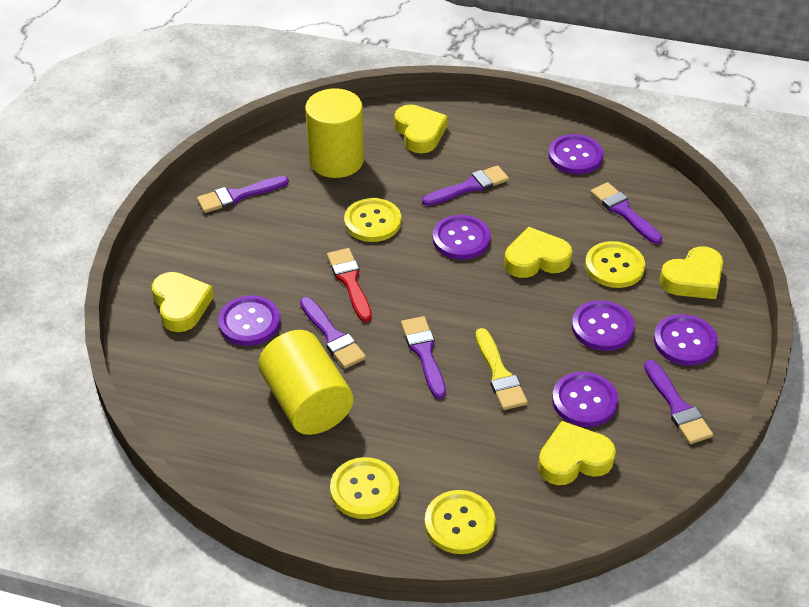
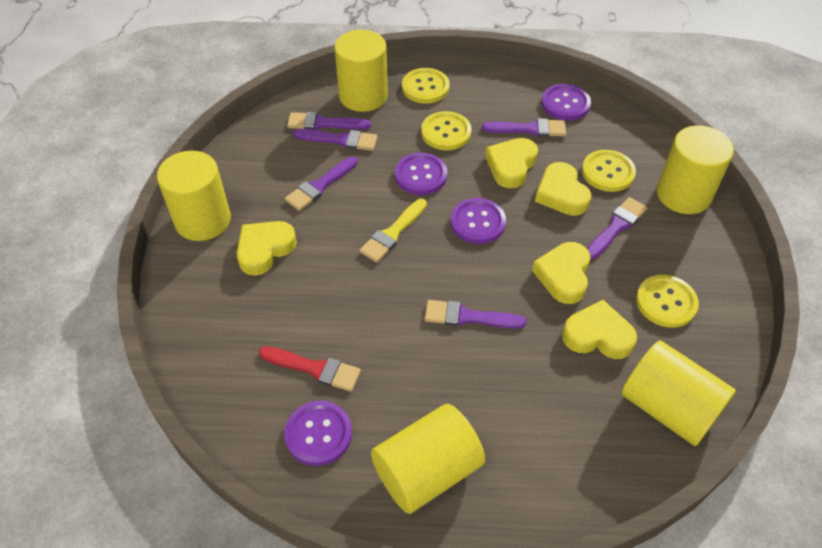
purple button: [218,295,280,346] [433,215,491,260] [548,134,603,174] [552,372,618,427] [572,300,635,351] [654,314,718,366] = 6 -> [284,401,352,466] [395,153,447,195] [451,198,506,244] [541,84,591,121] = 4
yellow cylinder: [258,330,354,435] [305,88,364,178] = 2 -> [157,151,231,241] [334,30,388,112] [371,404,485,514] [622,341,736,446] [657,125,734,214] = 5

